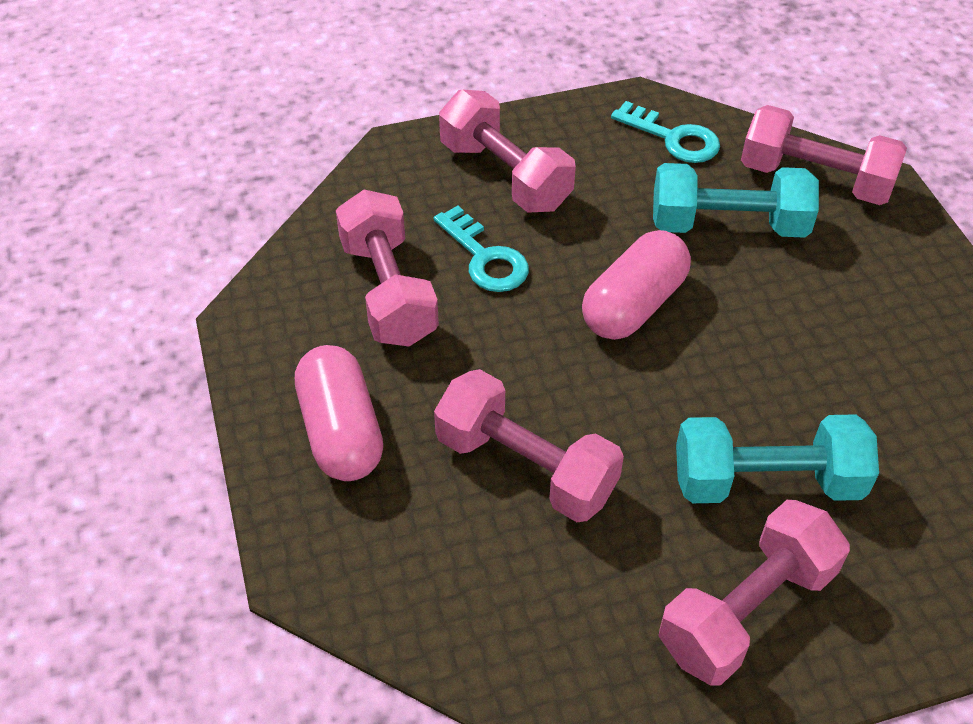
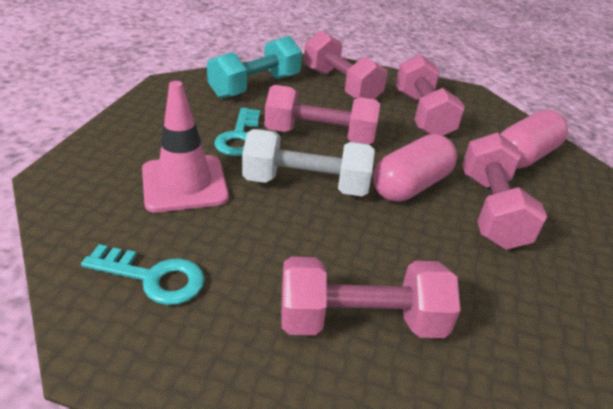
pink traffic cone: none = 0 -> [142,81,229,213] = 1
turquoise dumbbell: [653,163,819,238] [676,414,879,503] = 2 -> [207,36,302,98] = 1
white dumbbell: none = 0 -> [242,129,375,196] = 1

